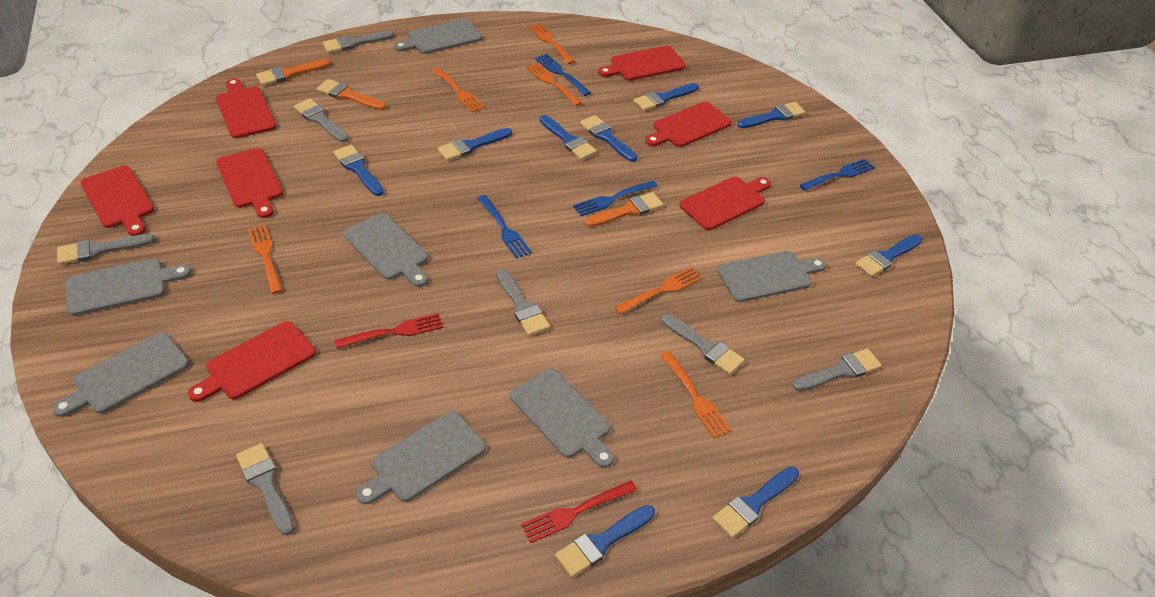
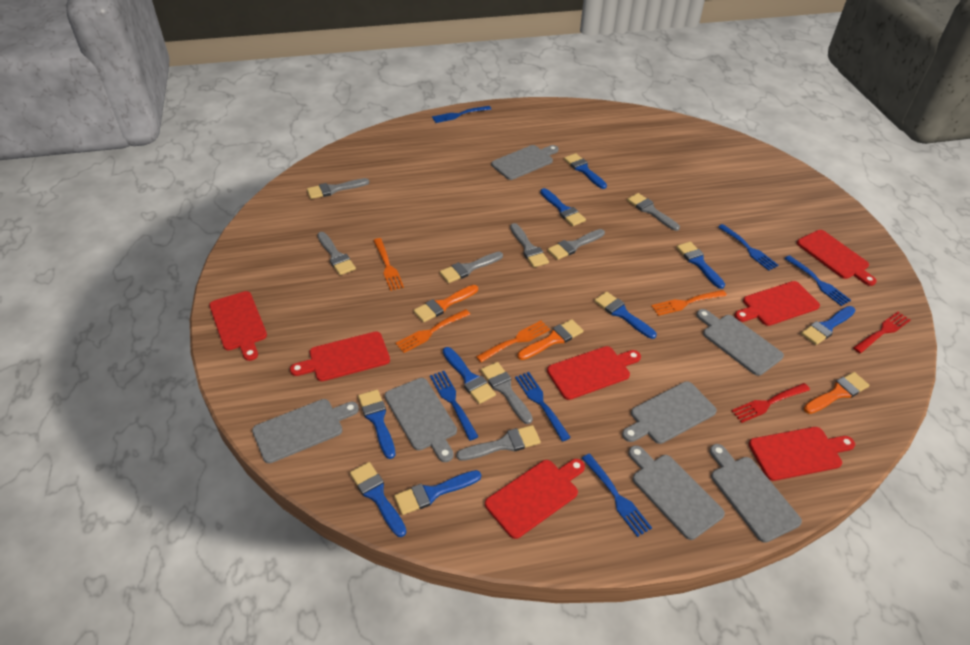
blue fork: [477,195,532,259] [535,54,591,96] [573,181,658,216] [800,159,875,191] = 4 -> [430,371,479,441] [432,106,491,123] [515,372,571,441] [582,453,652,537] [718,224,779,271] [784,255,851,306] = 6
grey brush: [57,234,155,265] [236,443,294,535] [294,99,348,142] [323,31,394,53] [496,269,550,336] [661,314,745,375] [793,348,882,391] = 7 -> [307,178,369,199] [317,232,356,275] [440,252,503,283] [456,425,541,461] [481,362,533,424] [510,223,549,267] [547,229,605,260] [627,193,680,231] = 8
orange fork: [248,225,283,294] [431,67,485,113] [526,63,582,106] [528,23,575,64] [614,267,702,315] [660,351,731,438] = 6 -> [373,238,404,291] [396,309,470,353] [476,321,550,362] [651,290,727,316] = 4

